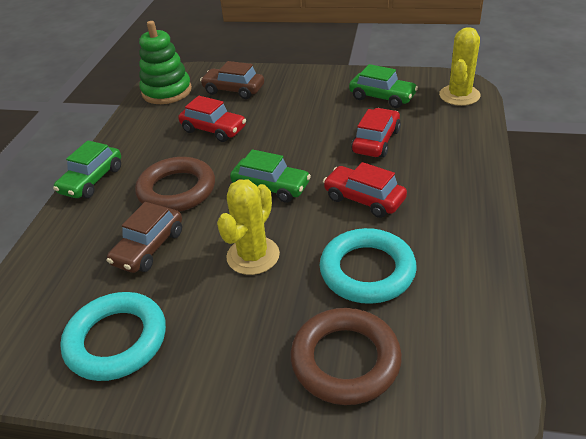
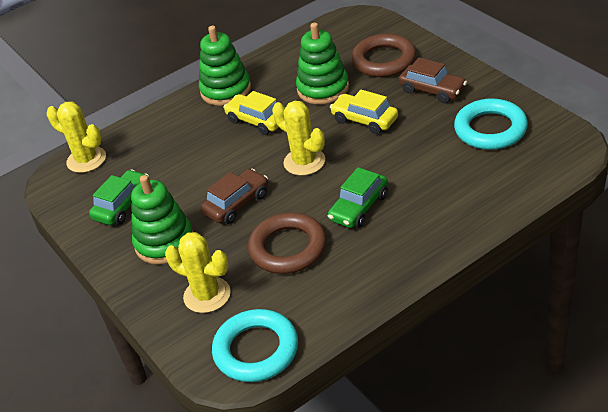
green car: [53,141,121,198] [230,149,311,203] [349,64,418,108] = 3 -> [89,169,150,225] [328,167,388,228] = 2
green stacking toy: [139,21,192,104] = 1 -> [131,175,193,264] [199,26,251,106] [296,23,349,104] = 3
red car: [178,96,246,142] [323,162,407,218] [351,108,401,158] = 3 -> none = 0
yellow cactus: [217,179,280,275] [439,27,481,106] = 2 -> [46,102,106,173] [165,232,231,313] [272,101,325,176] = 3
yellow car: none = 0 -> [223,91,279,135] [330,90,398,134] = 2

